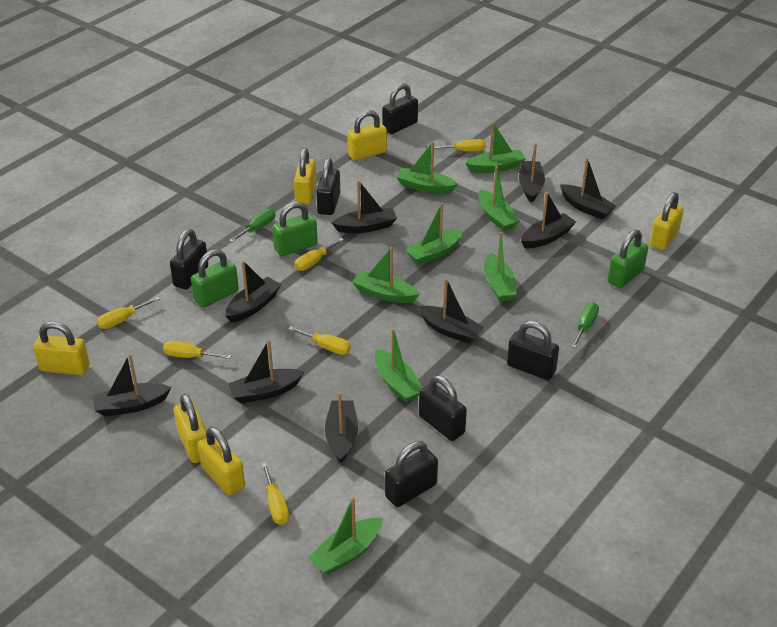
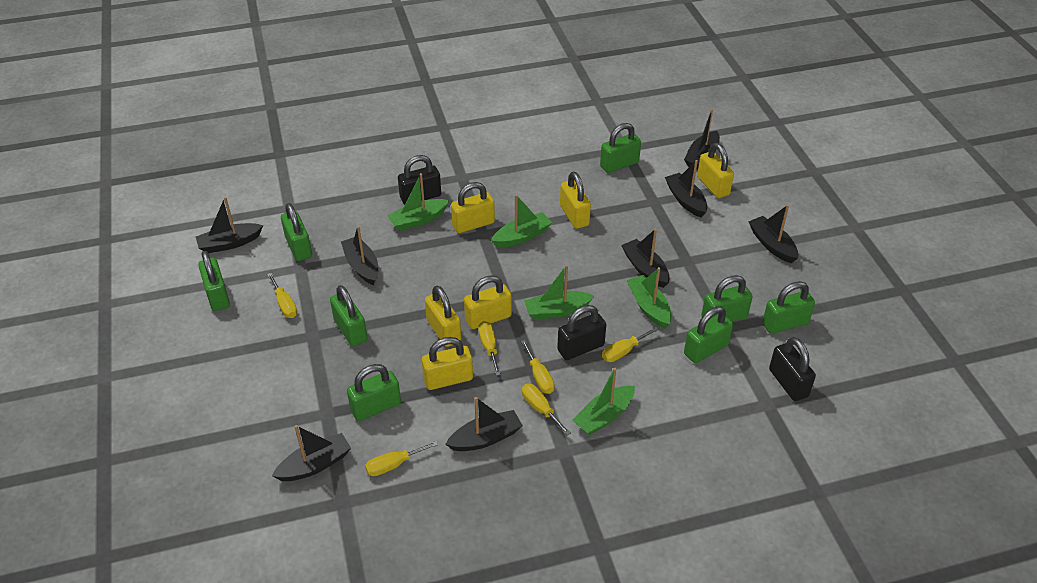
black boat: [92,354,171,416] [225,261,282,323] [228,340,304,403] [325,392,358,463] [332,180,397,233] [418,278,484,344] [519,143,545,203] [521,192,576,248] [560,158,617,220] = 9 -> [196,197,263,253] [272,425,351,481] [341,226,378,285] [446,397,523,451] [621,229,670,288] [665,160,707,217] [684,109,720,170] [748,205,798,263] = 8
black padlock: [170,229,208,290] [316,158,340,215] [382,83,418,134] [385,441,438,507] [419,375,467,441] [507,321,559,380] = 6 -> [398,155,441,205] [557,305,606,360] [769,337,816,401] = 3
green boat: [308,497,383,575] [352,247,420,303] [375,328,423,402] [396,141,458,194] [405,202,463,265] [465,122,526,173] [478,166,520,231] [484,232,517,302] = 8 -> [387,173,449,231] [491,194,552,247] [524,265,594,320] [573,368,635,435] [627,267,672,329] = 5
green padlock: [191,249,239,308] [272,202,318,256] [607,230,648,288] = 3 -> [198,251,230,311] [281,203,312,261] [330,285,367,346] [347,364,401,421] [600,123,641,173] [684,306,733,363] [701,275,752,322] [762,281,815,334] = 8
green screwdriver: [229,209,276,242] [571,302,599,348] = 2 -> none = 0

